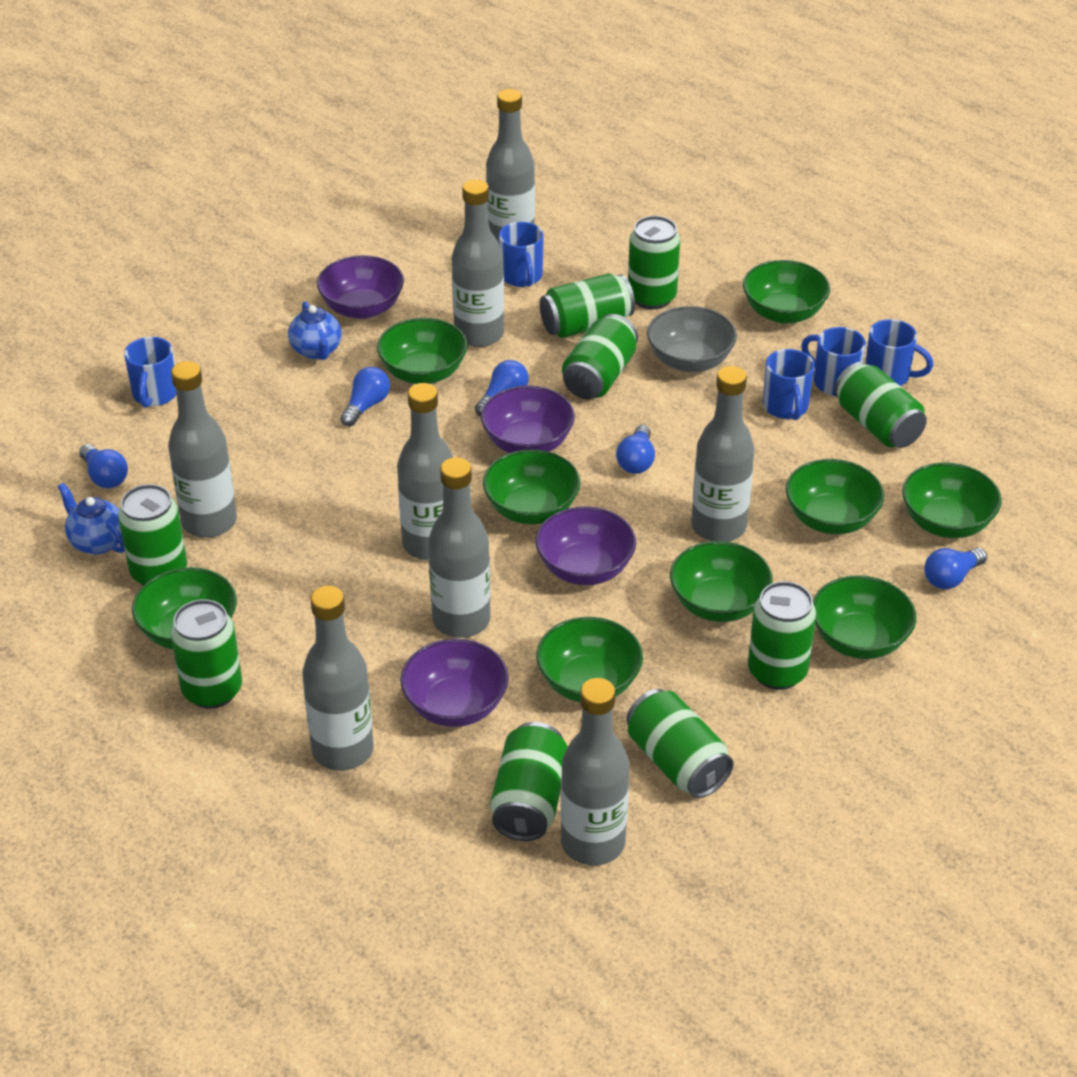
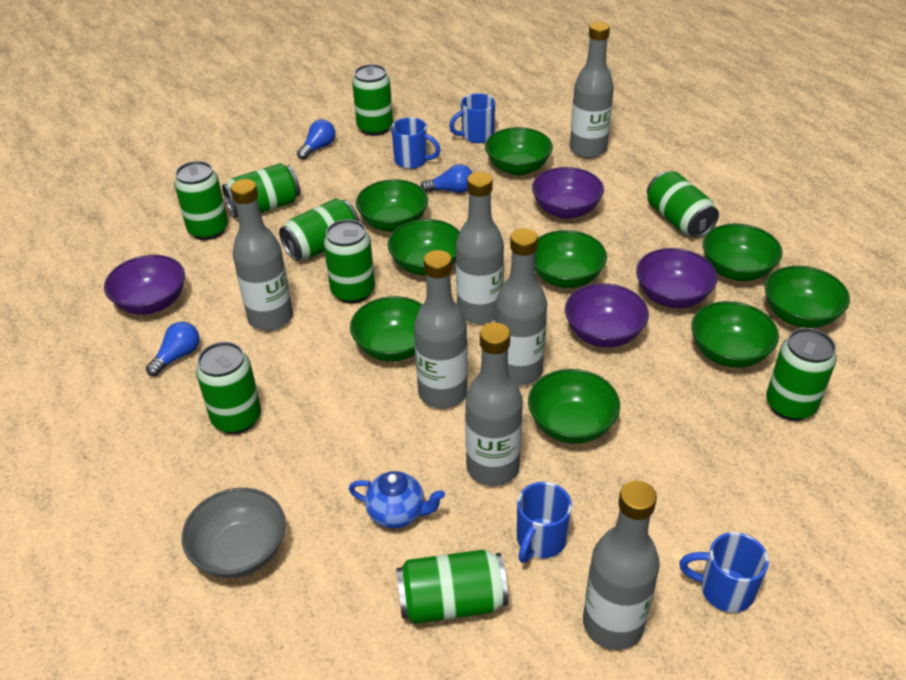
blue light bulb: [79,444,128,488] [340,367,390,426] [475,360,529,416] [616,425,655,474] [924,548,987,589] = 5 -> [146,322,200,376] [297,120,335,160] [420,164,472,193] = 3
blue mug: [124,337,176,408] [499,222,544,287] [763,349,815,420] [801,327,866,396] [865,319,934,386] = 5 -> [391,117,441,169] [449,93,495,143] [517,482,572,563] [679,532,769,613] = 4
blue teapot: [57,483,125,555] [288,301,342,360] = 2 -> [349,471,445,529] = 1
grey bottle: [168,361,237,538] [302,586,374,771] [397,383,453,560] [428,457,491,638] [452,179,504,347] [486,89,535,244] [561,678,629,866] [691,366,754,542] = 8 -> [230,179,293,331] [414,250,468,409] [456,172,504,324] [465,323,523,486] [495,228,547,386] [570,22,614,158] [583,481,660,650] = 7

